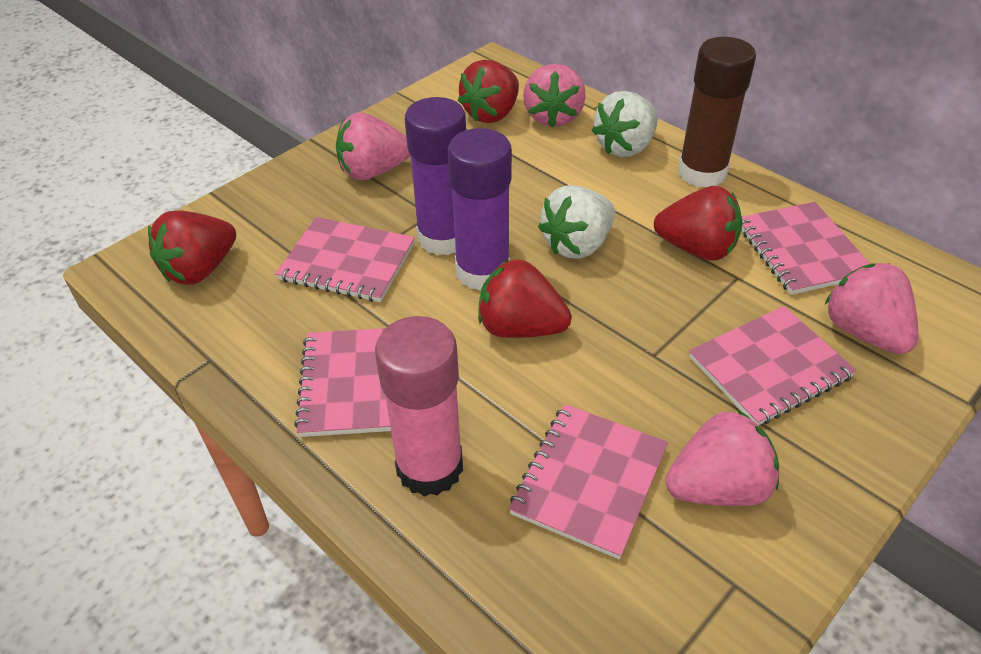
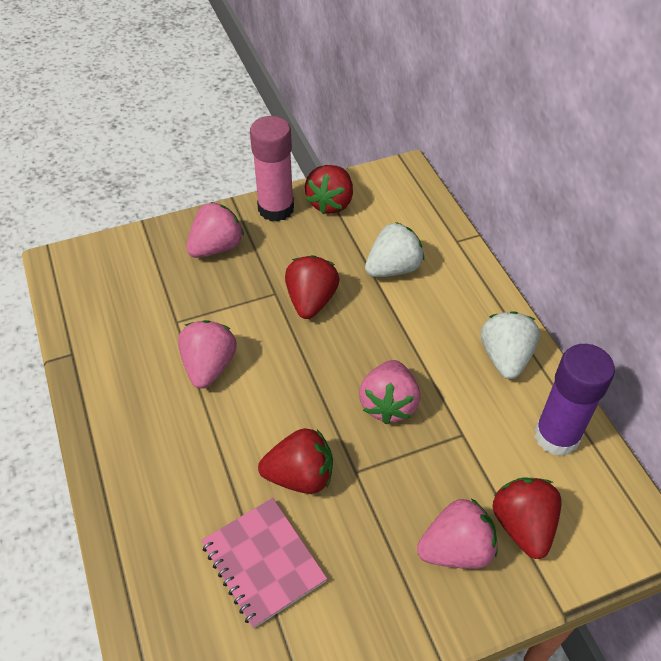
brown glue stick: [678,37,756,187] = 1 -> none = 0
pink notebook: [275,217,415,302] [294,328,391,437] [509,404,668,559] [689,306,857,426] [741,202,870,295] = 5 -> [201,498,327,629] = 1
purple glue stick: [405,97,466,255] [448,128,512,291] = 2 -> [534,344,615,456] = 1

